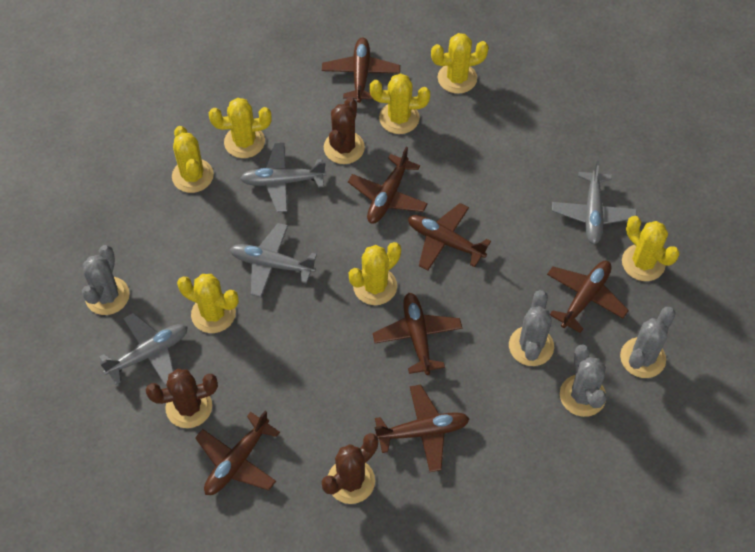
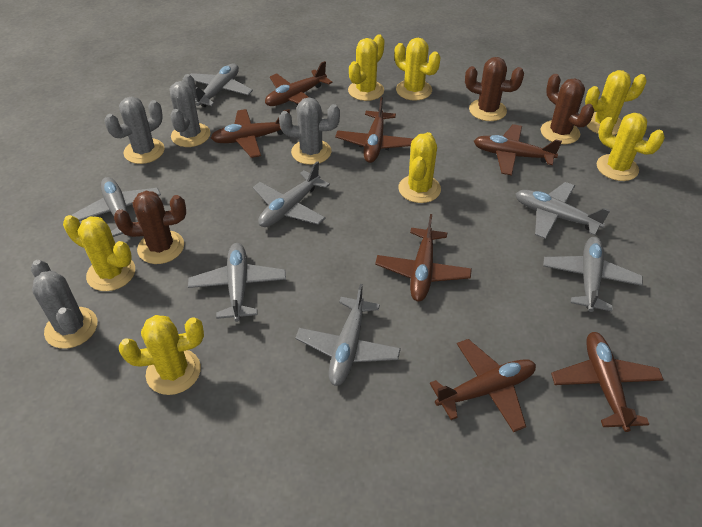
grey plane: [99,313,187,386] [230,223,317,297] [240,143,326,212] [552,160,637,244] = 4 -> [71,177,161,237] [188,243,286,322] [190,64,253,107] [253,161,330,227] [296,284,401,386] [515,182,610,239] [543,237,643,312] = 7

